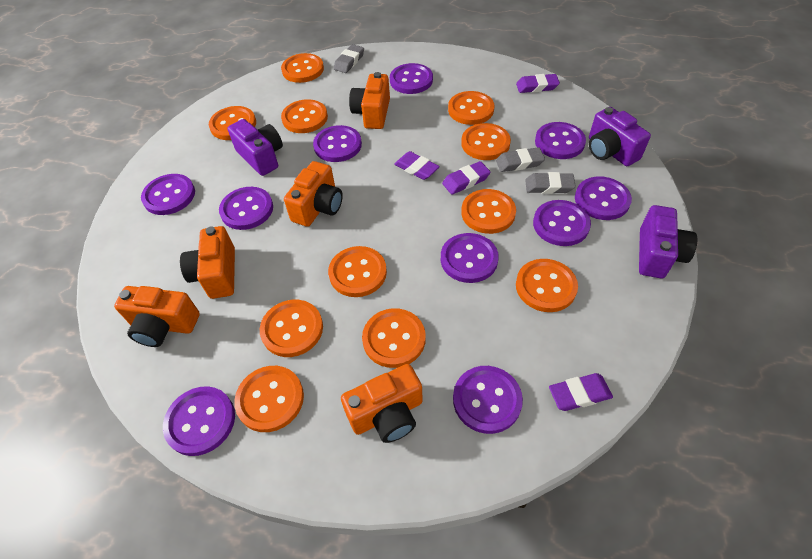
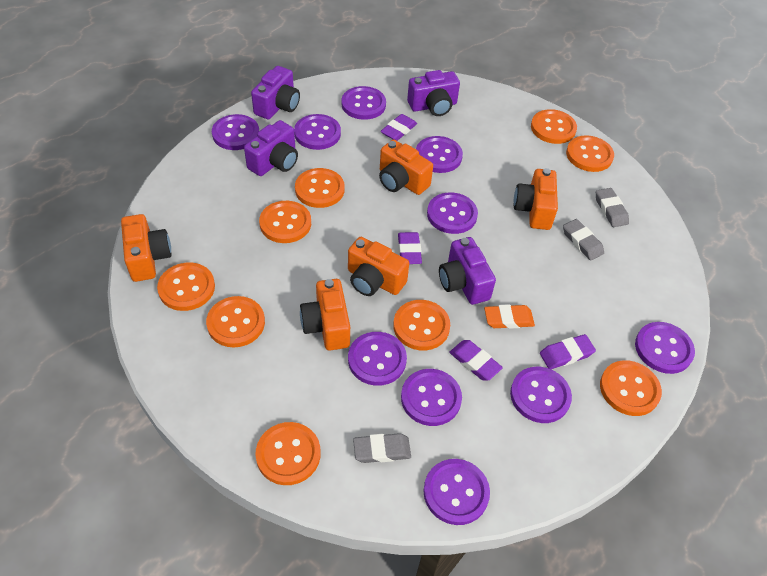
orange button: [209,106,256,140] [234,366,304,432] [260,300,323,357] [281,53,324,83] [281,99,328,133] [328,246,387,297] [362,308,426,368] [448,91,494,125] [461,123,511,160] [461,189,516,234] [516,259,578,312] = 11 -> [157,263,215,311] [206,296,265,348] [255,422,321,485] [259,201,311,243] [295,168,344,208] [393,300,450,350] [531,109,577,144] [566,135,614,172] [600,360,662,416] = 9
orange eraser: none = 0 -> [484,304,535,329] = 1
purple camera: [227,119,283,176] [589,107,651,166] [639,205,697,278] = 3 -> [244,120,298,176] [251,66,300,120] [407,70,460,116] [439,237,496,305] = 4

